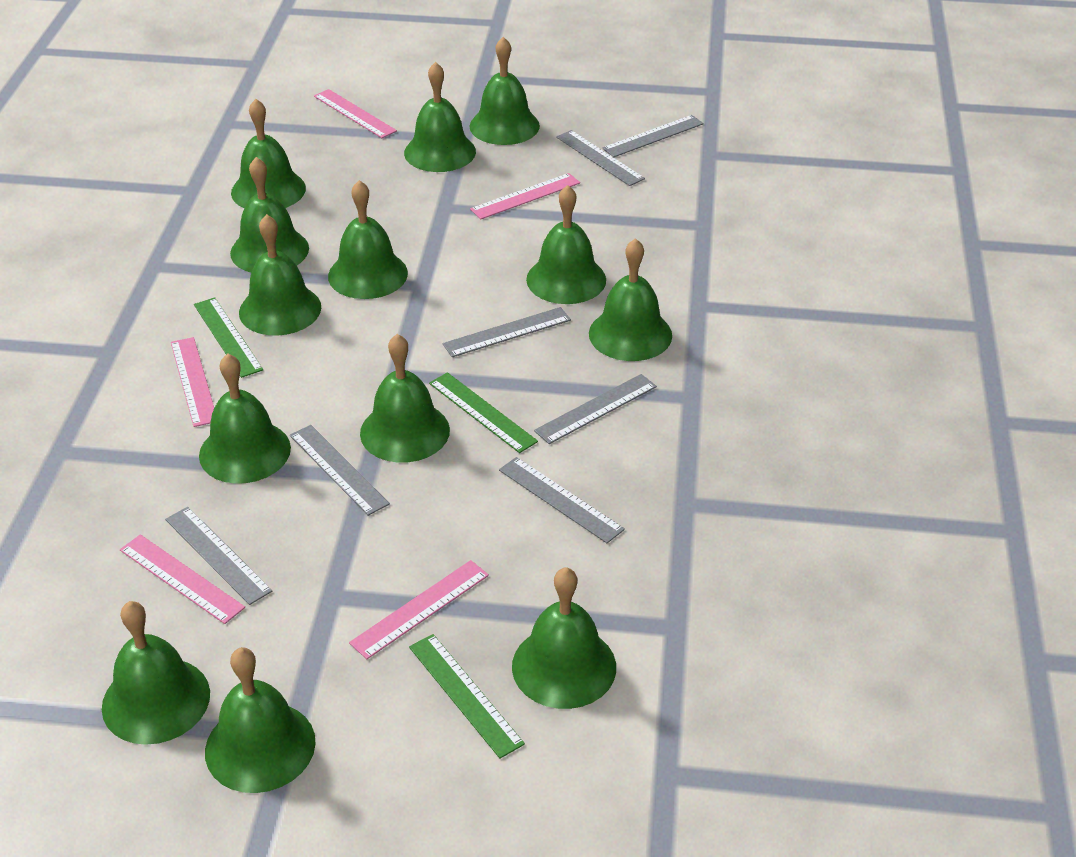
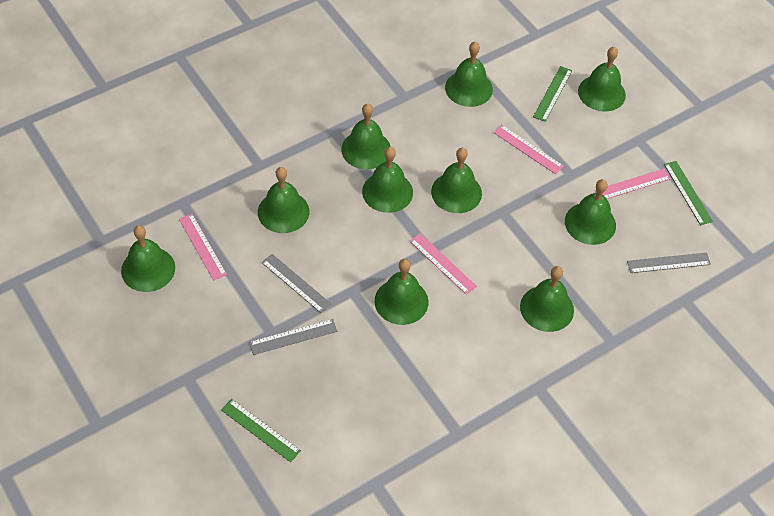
green bell: [102,601,210,745] [199,353,291,484] [205,647,316,793] [230,157,309,273] [231,99,306,208] [239,214,321,336] [328,180,408,299] [360,334,450,462] [404,62,476,172] [470,37,540,145] [512,567,616,709] [526,185,606,304] [589,238,672,361] = 13 -> [121,225,175,292] [258,167,309,233] [341,104,391,169] [362,147,413,213] [375,259,429,325] [431,148,482,213] [445,42,493,107] [520,266,574,332] [565,179,616,245] [578,46,626,112] = 10
grey ruler: [165,507,272,605] [290,425,390,516] [443,307,571,357] [499,457,625,543] [534,374,657,444] [556,130,645,186] [602,115,704,157] = 7 -> [249,319,337,355] [262,254,331,313] [627,253,711,273] = 3
pink ruler: [120,534,245,624] [171,337,214,427] [314,89,397,138] [349,560,489,659] [470,173,580,219] = 5 -> [179,214,227,281] [410,234,477,295] [494,125,564,174] [594,169,671,199] = 4

